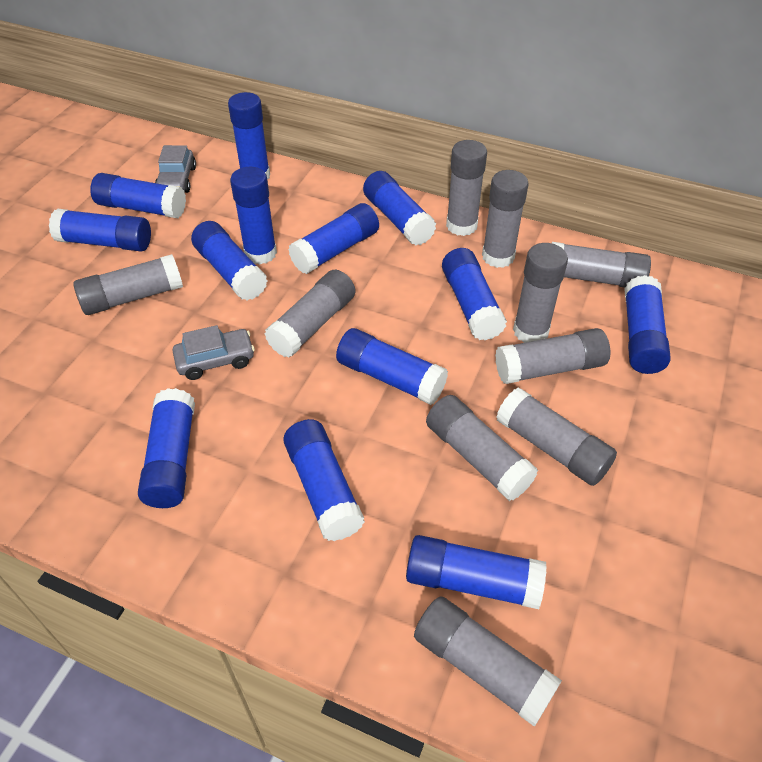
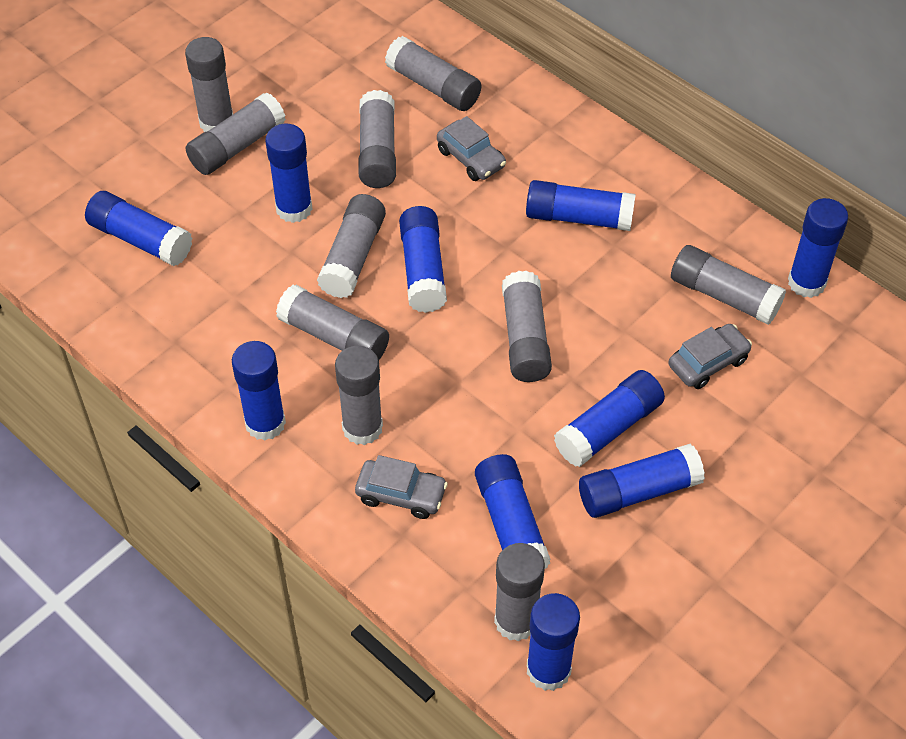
blue glue stick: [49,209,151,252] [90,173,186,218] [138,388,195,508] [191,221,268,300] [228,92,270,179] [230,167,277,264] [283,419,365,541] [288,203,379,274] [336,328,448,405] [363,171,436,246] [406,535,547,609] [442,248,507,341] [624,275,671,374] = 13 -> [85,191,192,266] [232,341,286,441] [265,124,313,223] [399,206,447,313] [475,454,550,569] [526,180,636,231] [527,593,580,691] [554,370,665,467] [579,444,705,518] [788,198,848,298] = 10
grey car: [155,145,196,193] [173,325,255,380] = 2 -> [355,455,448,519] [437,116,506,181] [668,324,752,389] = 3

